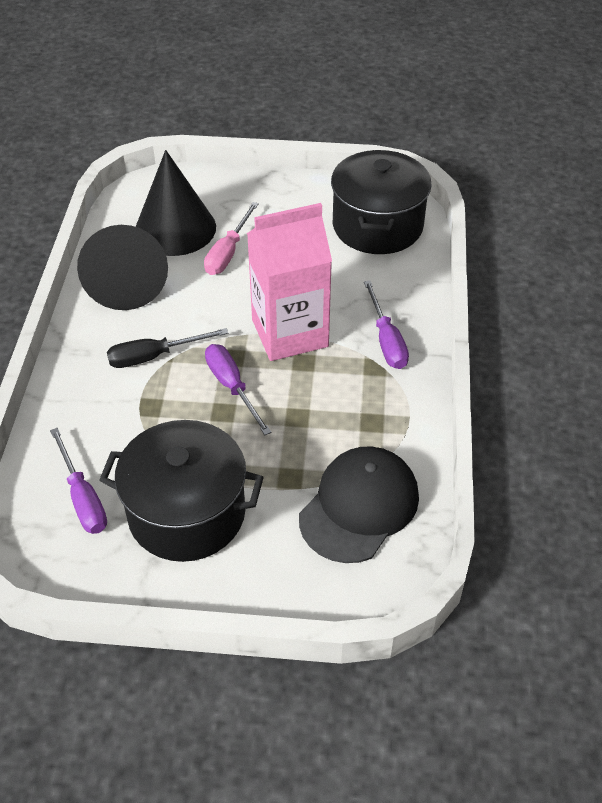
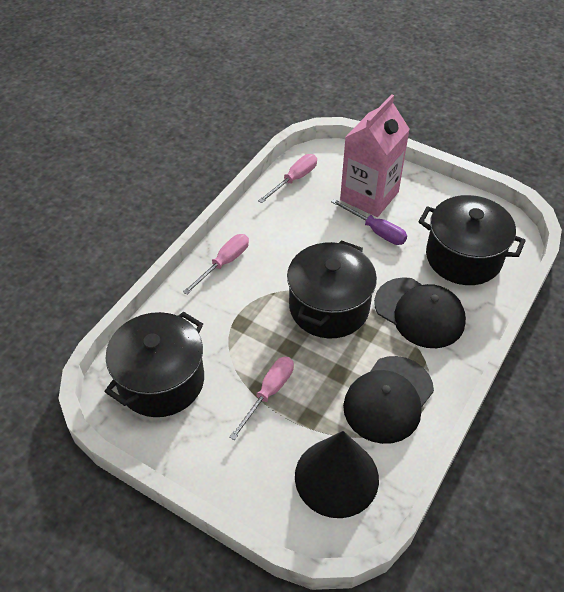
black cap: [299,446,419,563] = 1 -> [343,356,434,444] [374,277,466,348] = 2
black cone: [77,225,168,310] [136,150,216,256] = 2 -> [295,431,379,518] = 1
black pot: [99,420,264,562] [331,150,432,254] = 2 -> [104,312,204,417] [287,240,377,338] [419,195,526,285] = 3
black screwdriver: [107,328,228,368] = 1 -> none = 0
pink screwdriver: [204,202,259,275] = 1 -> [183,234,249,295] [229,357,294,440] [258,154,317,203] = 3
purple screwdriver: [50,428,107,534] [205,344,272,435] [364,280,409,369] = 3 -> [331,199,407,245] = 1

